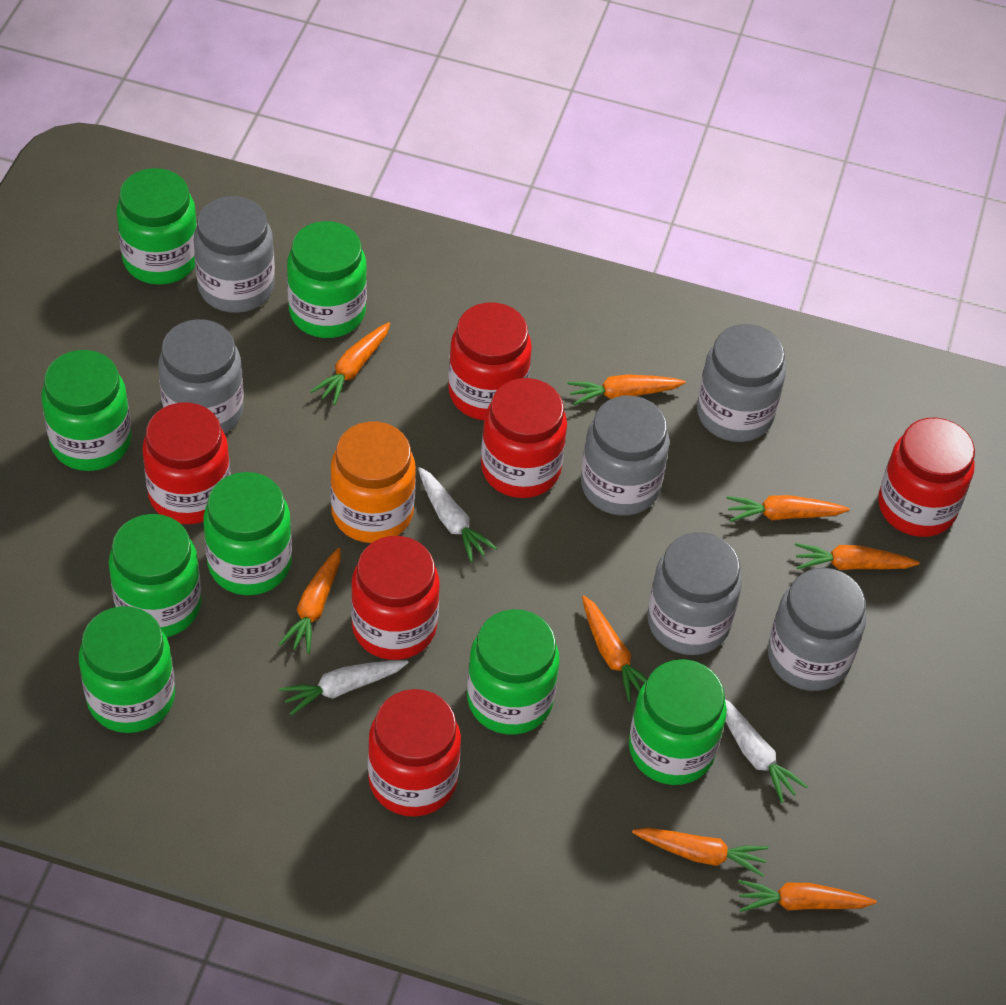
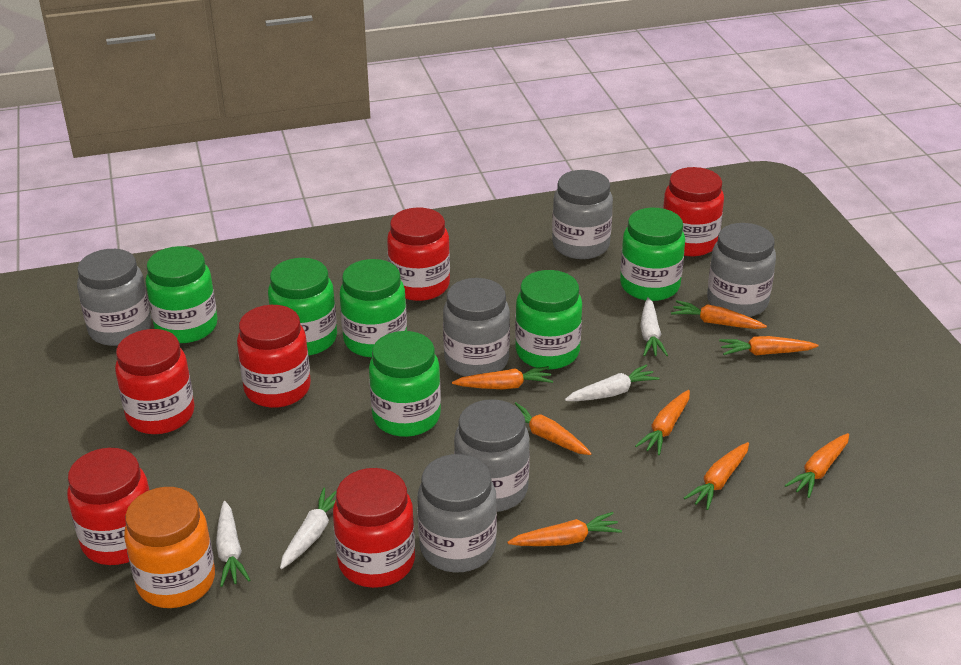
green jar: [42,350,132,471] [79,606,175,733] [109,514,202,637] [116,168,197,285] [203,472,292,595] [287,221,367,338] [467,609,560,735] [629,659,727,785] = 8 -> [145,246,218,343] [268,258,337,356] [339,259,407,357] [369,331,441,437] [515,270,582,370] [620,208,685,301] = 6
white carrot: [279,660,409,715] [418,467,497,562] [725,699,808,803] = 3 -> [216,501,250,587] [280,488,336,569] [565,365,659,401] [640,297,668,356] = 4

